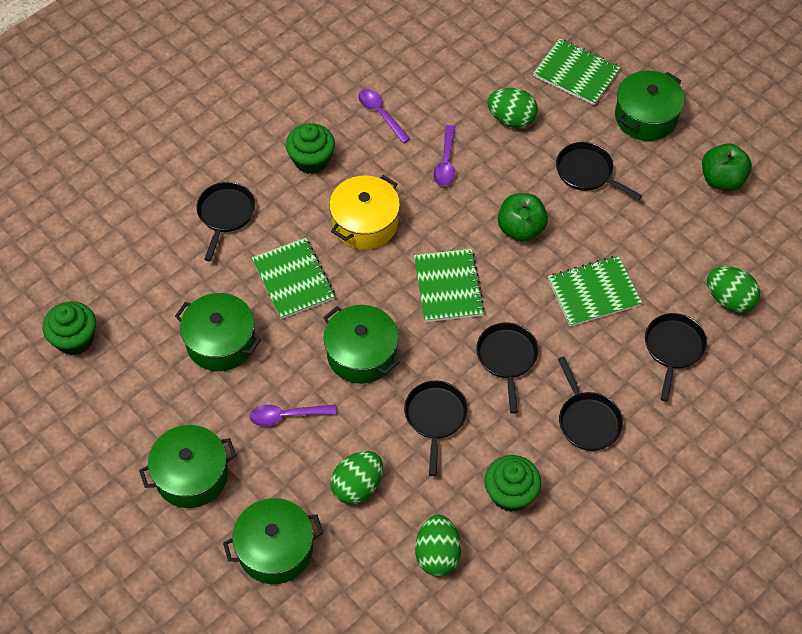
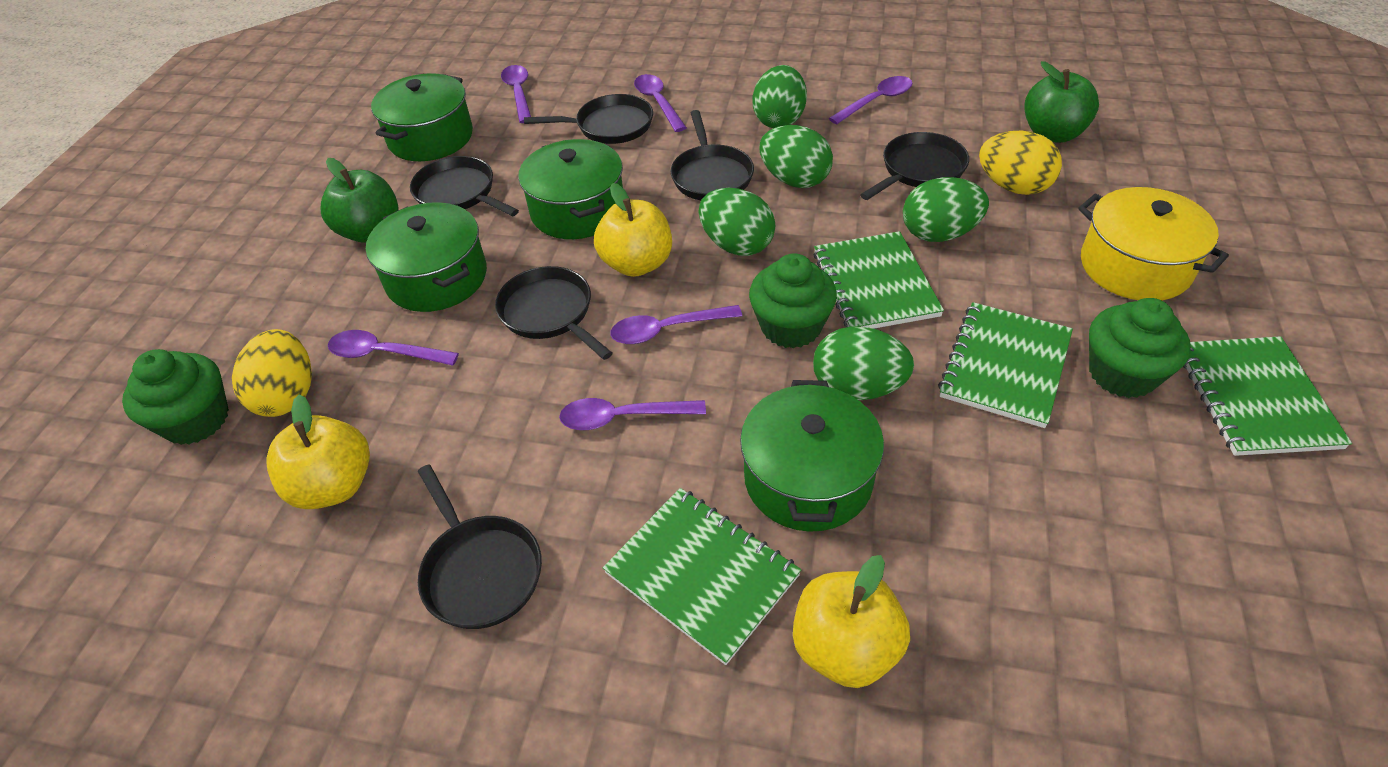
green egg: [330,451,383,504] [415,515,461,576] [487,88,538,128] [707,266,760,313] = 4 -> [699,188,776,256] [752,65,807,128] [760,125,833,188] [813,326,914,400] [903,177,989,242] = 5
green pot: [139,425,236,508] [175,293,261,371] [223,498,323,584] [323,305,400,384] [615,70,685,141] = 5 -> [366,202,487,312] [371,73,473,161] [518,139,623,239] [740,380,884,532] = 4
purple spoon: [250,405,337,426] [358,89,410,143] [433,125,455,186] = 3 -> [328,330,459,366] [501,65,531,123] [559,398,706,430] [610,305,742,344] [634,74,687,132] [829,76,912,124] = 6
yellow apple: none = 0 -> [266,395,370,509] [594,183,672,277] [793,555,910,688] = 3
yellow egg: none = 0 -> [232,329,312,417] [979,131,1062,195] = 2

